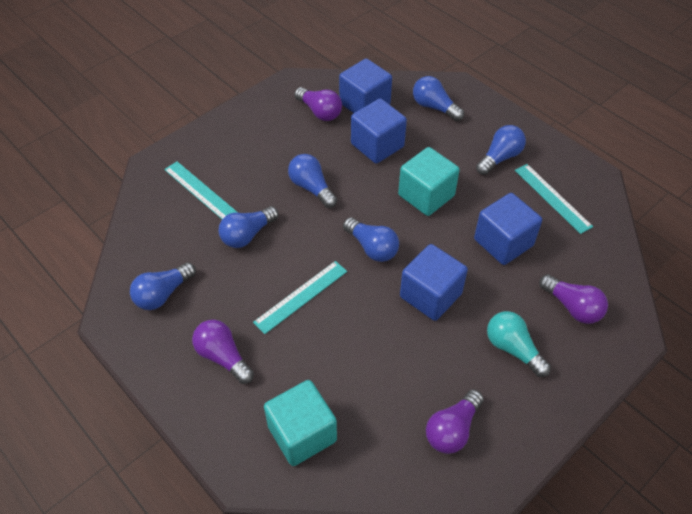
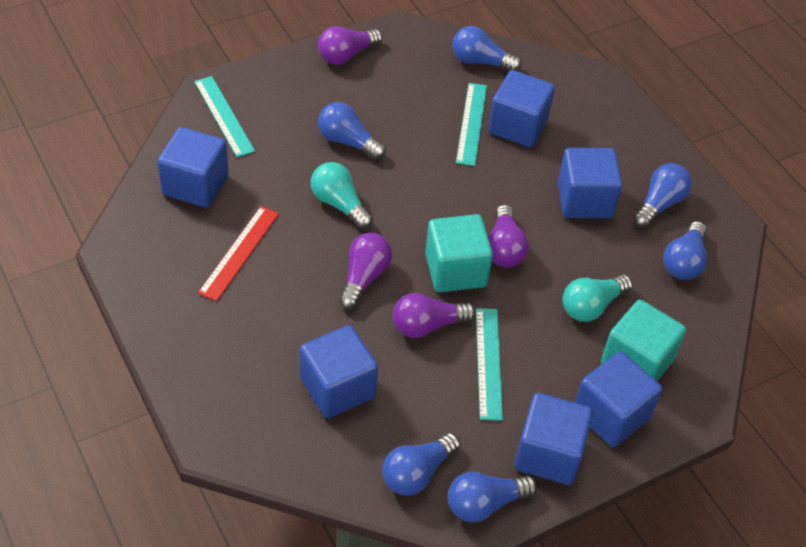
blue cube: [339,59,392,113] [351,98,407,164] [400,244,468,321] [474,193,542,265] = 4 -> [157,127,229,208] [300,325,378,418] [488,70,555,148] [514,393,593,485] [557,148,622,218] [575,351,662,447] = 6
red ruler: none = 0 -> [198,206,279,301] = 1
turquoise light bulb: [487,311,551,377] = 1 -> [311,162,373,229] [563,274,633,322] = 2

